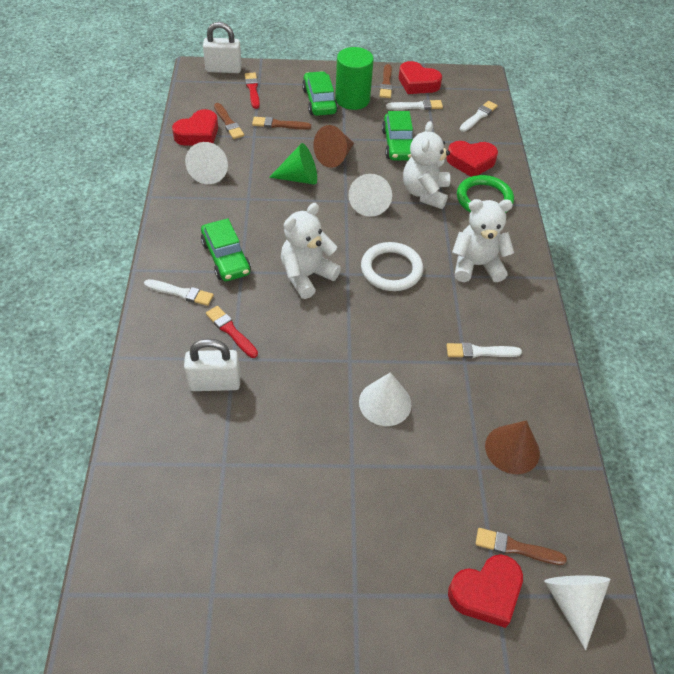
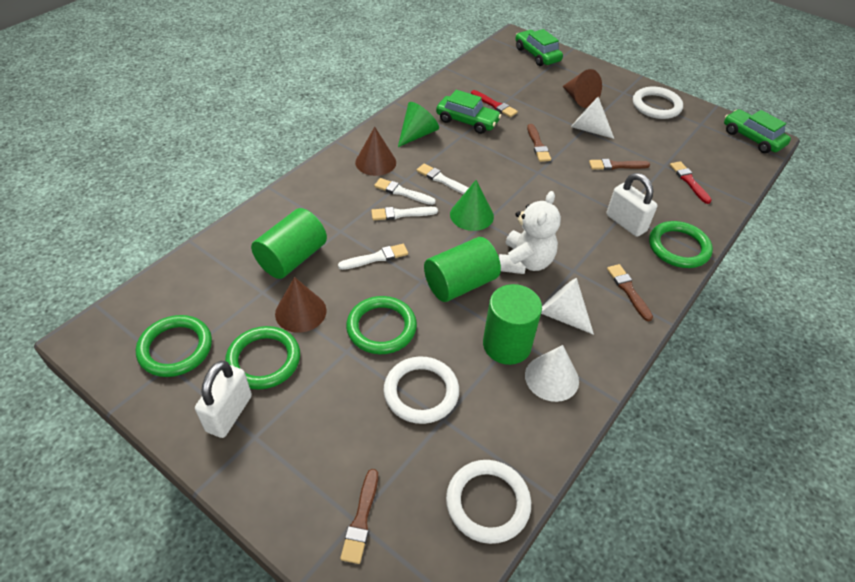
brown cone: [313,125,354,168] [485,420,540,474] = 2 -> [275,277,327,333] [355,127,396,176] [562,69,602,108] = 3
green cone: [269,143,317,185] = 1 -> [398,102,439,147] [450,180,494,231] = 2
green cylinder: [335,47,374,110] = 1 -> [251,208,327,279] [424,237,501,302] [483,284,542,365] = 3
green ring: [457,175,514,213] = 1 -> [136,315,212,377] [225,326,300,390] [346,296,417,354] [649,221,713,268] = 4
red heart: [172,109,218,146] [399,61,442,94] [446,141,498,177] [448,554,523,628] = 4 -> none = 0
white cone: [185,142,228,184] [348,174,392,217] [359,372,411,426] [544,575,610,650] = 4 -> [525,345,579,402] [541,278,594,335] [571,97,614,139] = 3
white ring: [361,242,423,291] = 1 -> [384,357,459,424] [446,460,531,544] [633,86,683,119] = 3
white teddy bear: [281,203,341,299] [403,121,450,209] [452,199,514,282] = 3 -> [499,191,561,274] = 1

